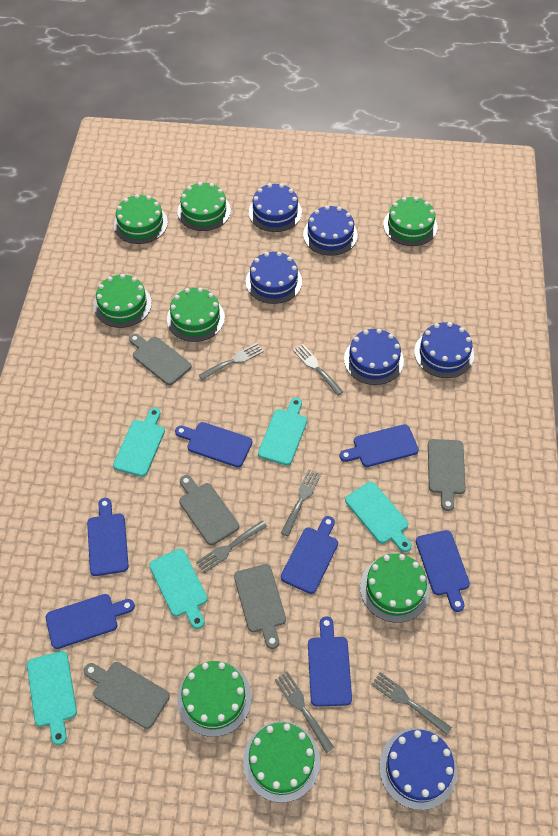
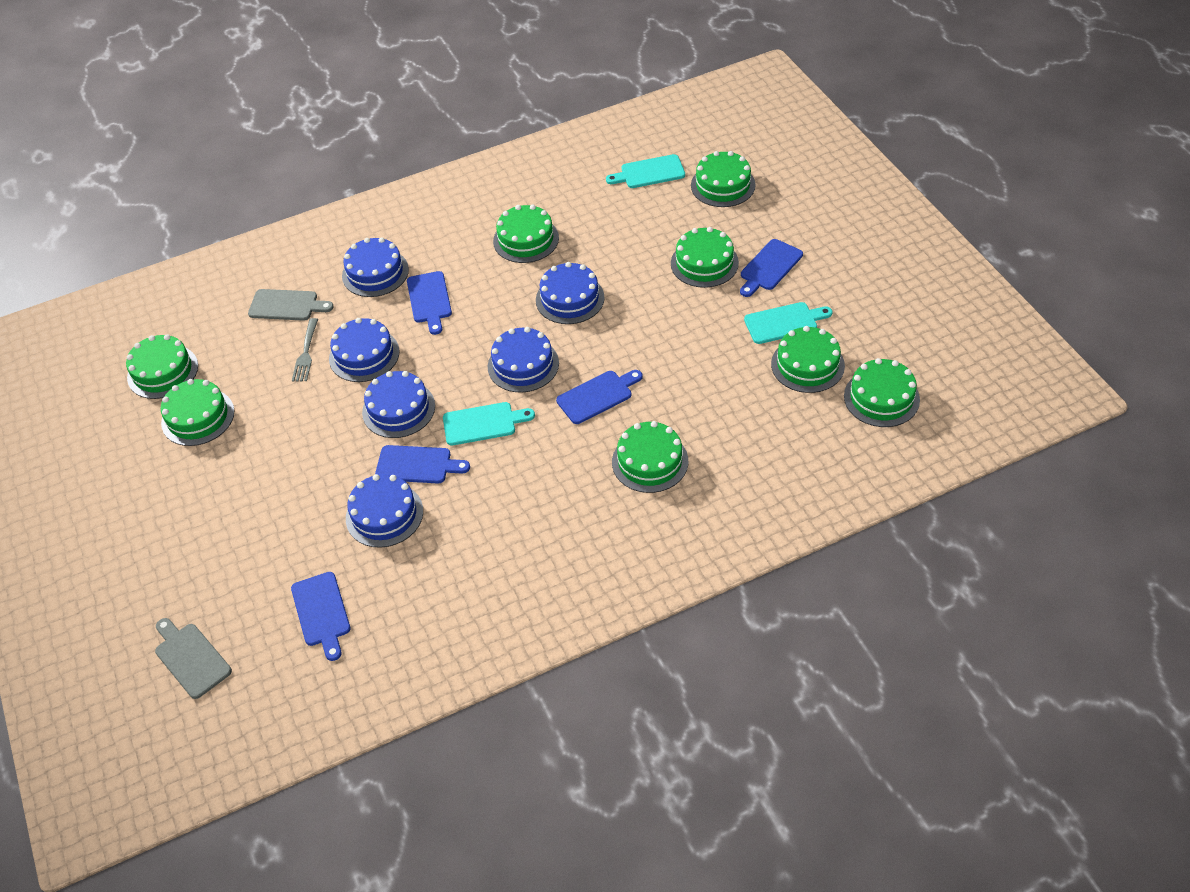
blue cutting board: [46,594,135,649] [87,498,129,576] [175,422,252,467] [281,516,338,594] [308,616,352,707] [339,424,419,467] [416,530,470,612] = 7 -> [291,572,350,661] [375,445,470,483] [407,271,452,335] [556,370,642,424] [740,239,803,297] = 5
grey cutting board: [84,662,170,729] [129,334,192,385] [179,475,239,545] [234,564,286,649] [428,439,466,511] = 5 -> [155,618,232,699] [248,289,334,321] = 2
grey fork: [196,520,267,573] [199,343,264,380] [275,671,334,753] [281,469,321,536] [293,344,343,396] [371,672,452,735] = 6 -> [292,318,318,381] = 1
turquoise cutting board: [27,651,77,745] [113,408,165,477] [149,548,207,629] [258,398,307,466] [345,482,412,552] = 5 -> [443,402,535,446] [606,154,685,188] [744,302,832,344] = 3

